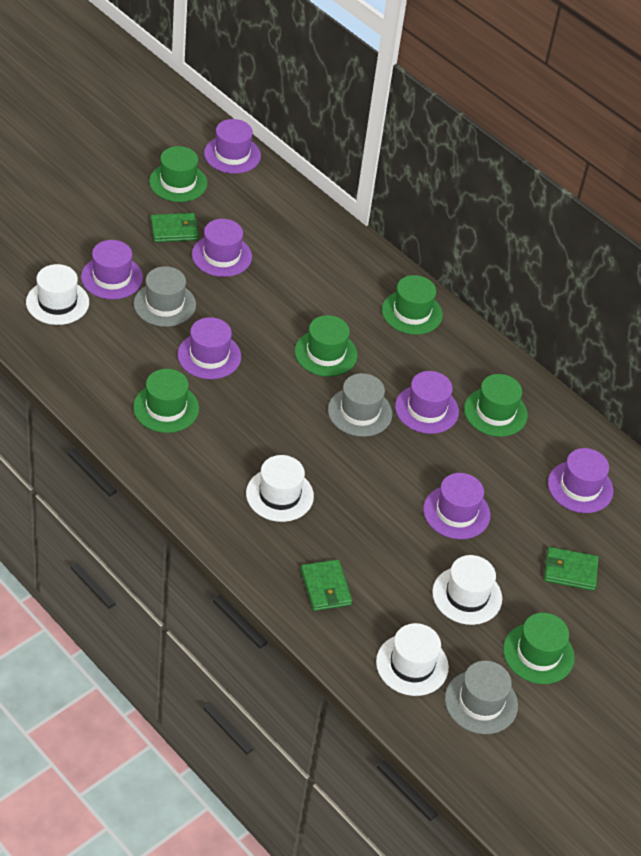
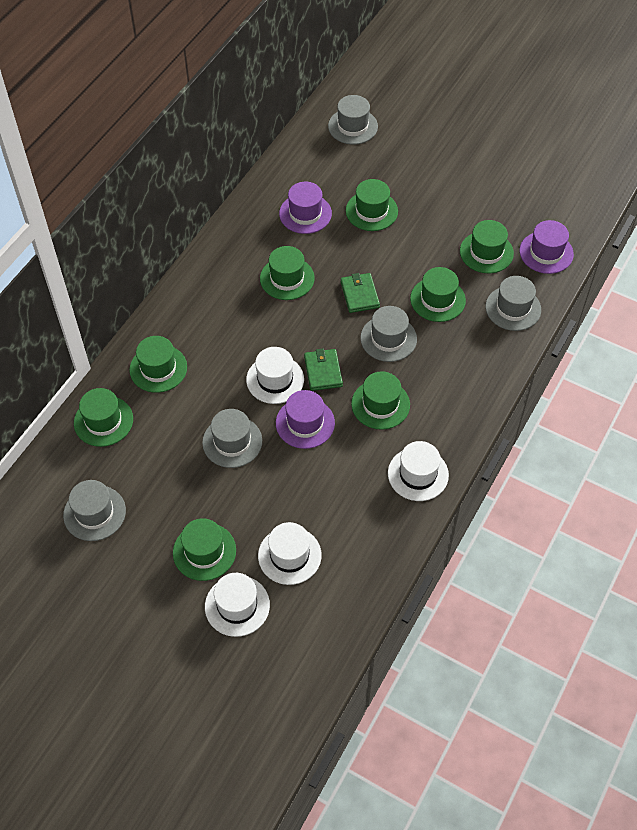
green hat: [133,369,199,433] [149,146,207,202] [295,315,357,377] [382,275,443,335] [464,374,528,437] [503,613,575,684] = 6 -> [74,388,133,447] [129,336,187,393] [173,518,236,581] [260,246,315,300] [346,179,398,231] [351,371,410,430] [410,267,466,322] [460,220,514,273] = 8
green wallet: [151,213,199,242] [301,559,352,611] [544,547,598,591] = 3 -> [304,348,343,391] [341,273,380,313] = 2
grey hat: [134,266,196,327] [328,373,392,437] [445,661,518,734] = 3 -> [63,480,126,541] [202,409,262,468] [328,95,378,145] [360,306,417,362] [485,276,541,331] = 5
purple hat: [81,240,143,299] [177,317,241,379] [192,219,252,277] [204,119,261,174] [395,371,459,434] [423,473,490,539] [548,448,613,513] = 7 -> [276,390,335,449] [279,182,332,234] [519,220,574,274] = 3

